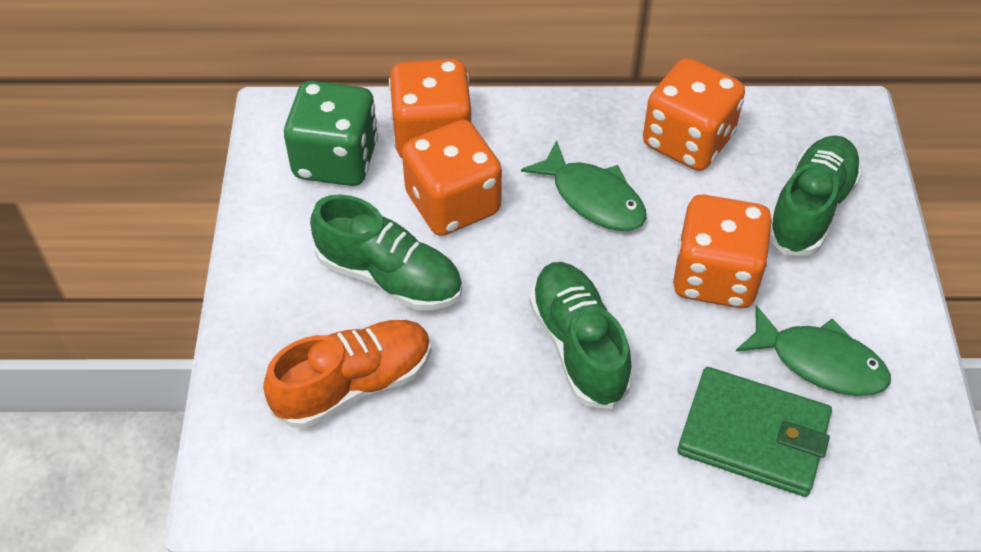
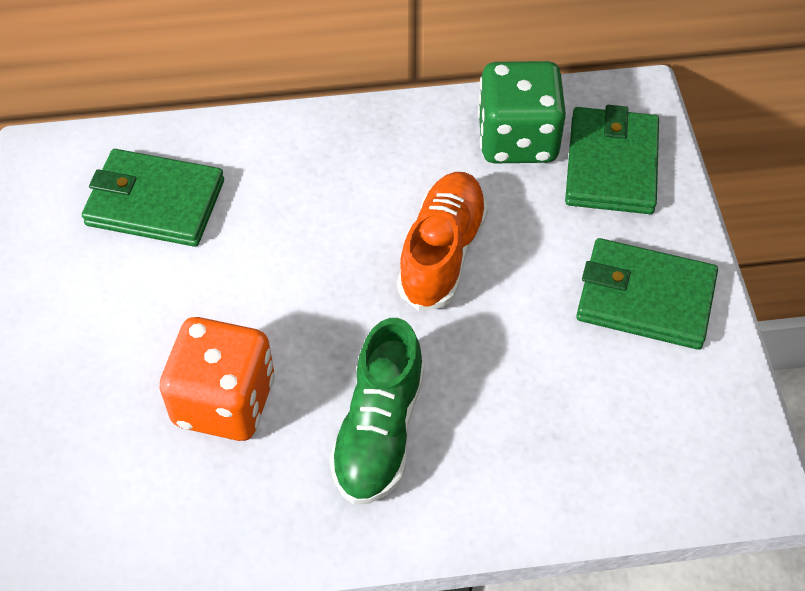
green fish: [521,140,646,231] [736,305,891,396] = 2 -> none = 0
green shoe: [310,194,462,310] [529,262,632,409] [770,135,862,256] = 3 -> [329,318,424,505] = 1
green wallet: [677,367,832,497] = 1 -> [82,149,224,247] [565,105,659,214] [576,238,718,350] = 3
orange dice: [389,59,471,158] [402,120,502,236] [643,58,745,171] [673,194,773,308] = 4 -> [159,317,275,441] = 1

